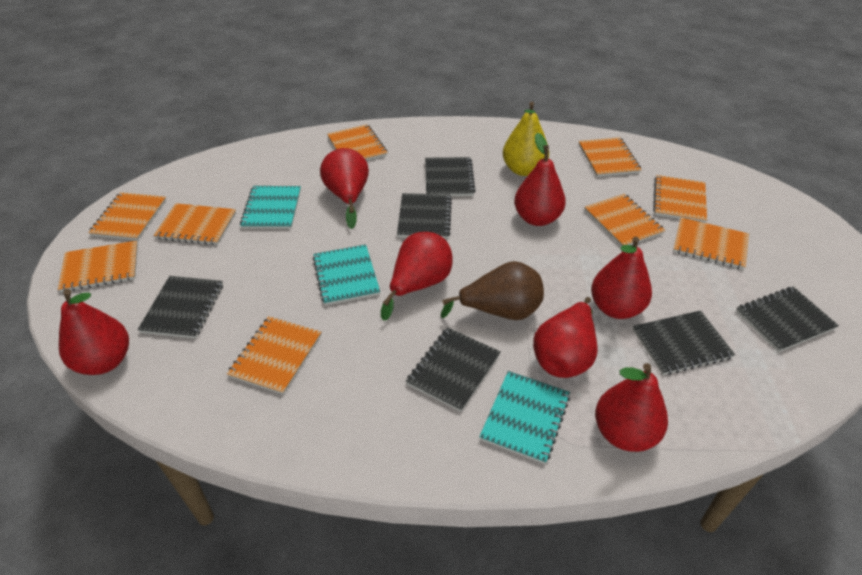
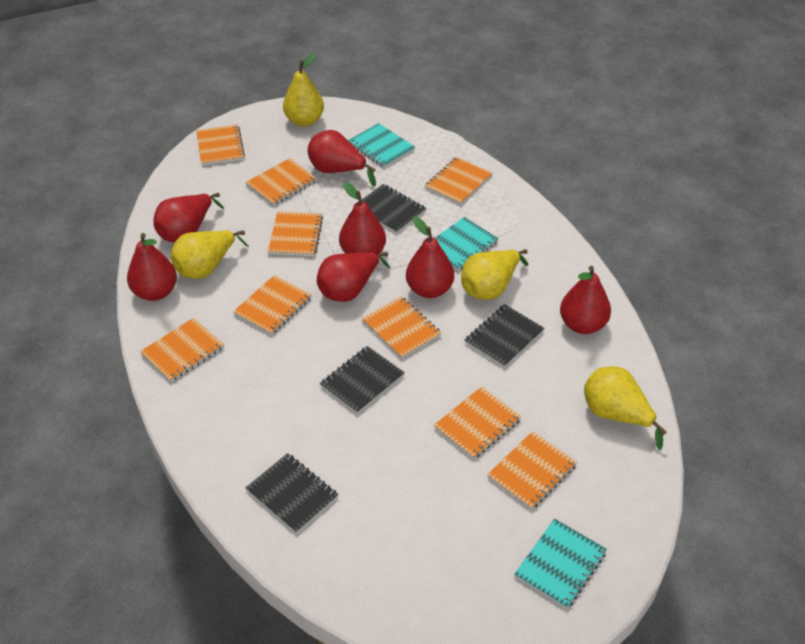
black notebook: [138,276,223,339] [397,193,452,239] [406,327,501,412] [425,157,476,196] [633,310,735,375] [736,287,839,352] = 6 -> [246,453,338,534] [320,346,405,414] [362,184,426,234] [465,304,544,368] = 4
brown pear: [441,261,544,320] = 1 -> none = 0
yellow pear: [503,102,549,176] = 1 -> [171,230,249,279] [283,53,324,127] [461,249,528,300] [584,366,667,450] = 4

